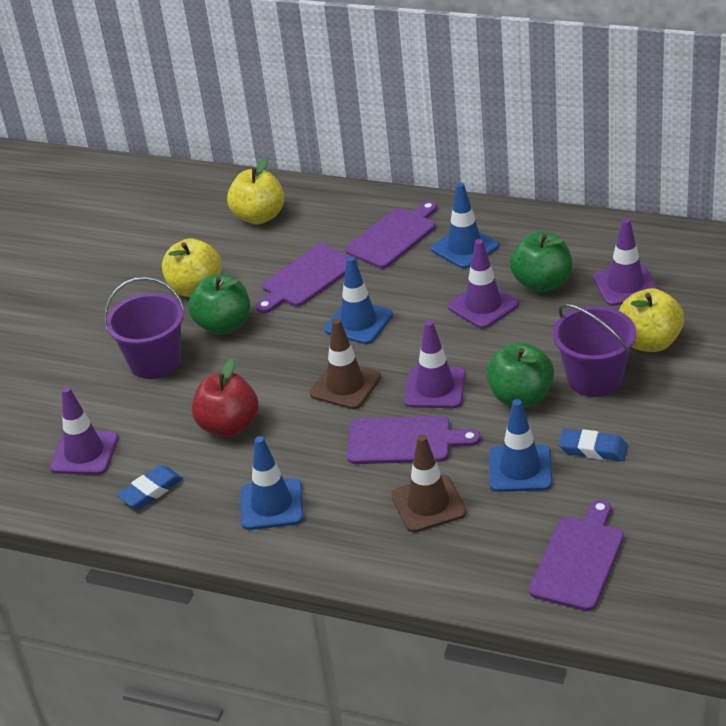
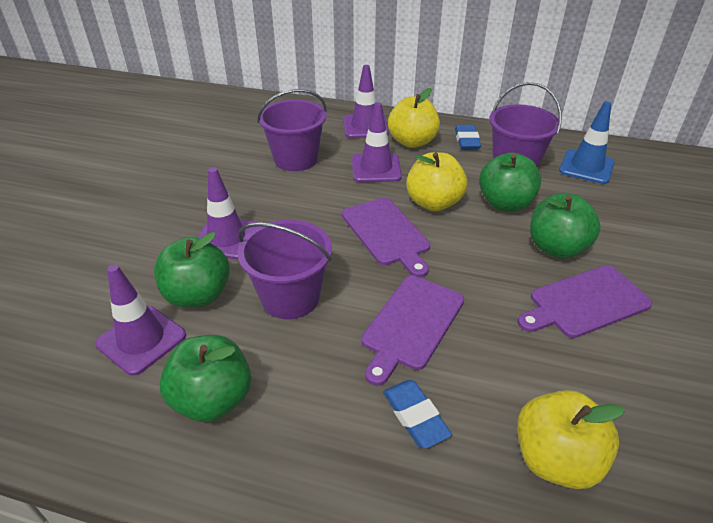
blue traffic cone: [241,436,304,530] [324,256,393,344] [431,183,499,269] [489,399,552,492] = 4 -> [559,101,615,184] = 1
brown traffic cone: [310,319,381,409] [391,435,467,533] = 2 -> none = 0
green apple: [188,274,250,335] [486,342,554,407] [510,232,572,292] = 3 -> [154,232,230,308] [159,335,251,422] [479,153,541,212] [530,194,601,259] = 4
purple bucket: [104,277,184,379] [553,304,636,397] = 2 -> [238,220,332,319] [257,89,327,171] [489,82,562,167] = 3
purple cutting board: [256,244,357,313] [345,201,437,268] [347,416,480,464] [529,499,624,611] = 4 -> [342,198,430,277] [361,275,464,386] [517,265,652,338] = 3
red apple: [192,359,259,437] = 1 -> none = 0

